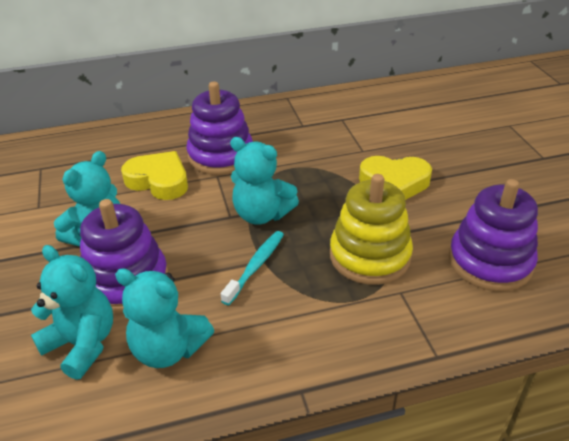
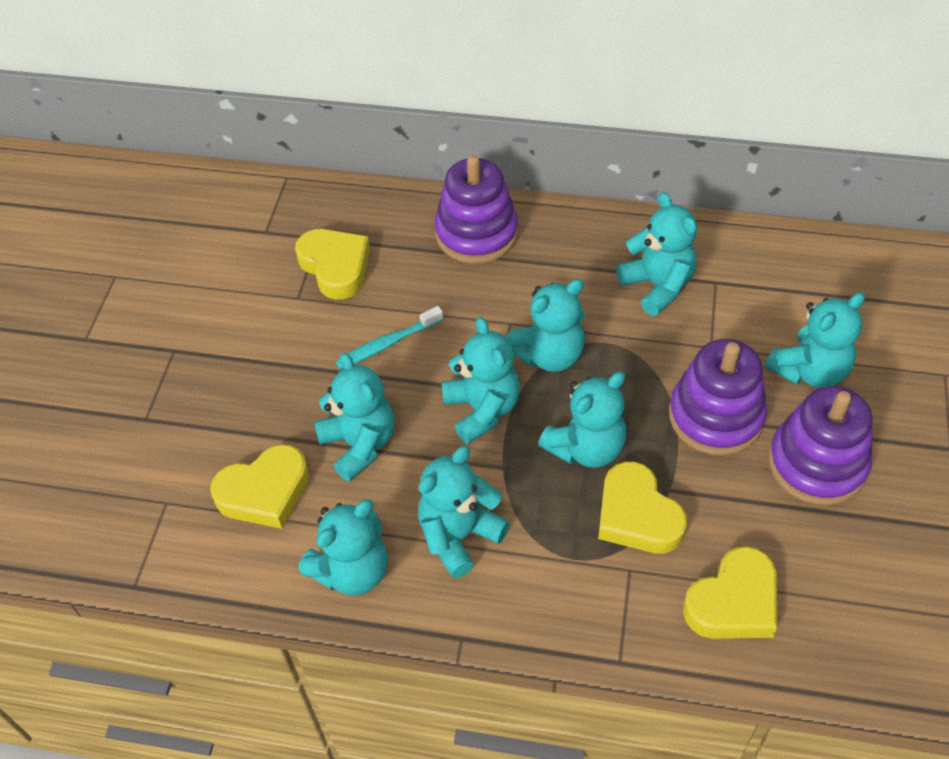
turquoise teddy bear: [31,245,113,380] [54,151,120,247] [115,268,214,368] [230,137,299,225] = 4 -> [299,499,388,595] [314,352,394,482] [418,446,510,578] [441,317,520,444] [506,279,585,372] [538,371,626,468] [616,192,697,316] [765,292,865,388] = 8
yellow heart: [121,151,188,200] [359,156,432,200] = 2 -> [210,444,309,529] [295,229,370,300] [598,461,687,554] [683,546,777,639] = 4
yellow stacking toy: [330,174,413,285] = 1 -> none = 0

